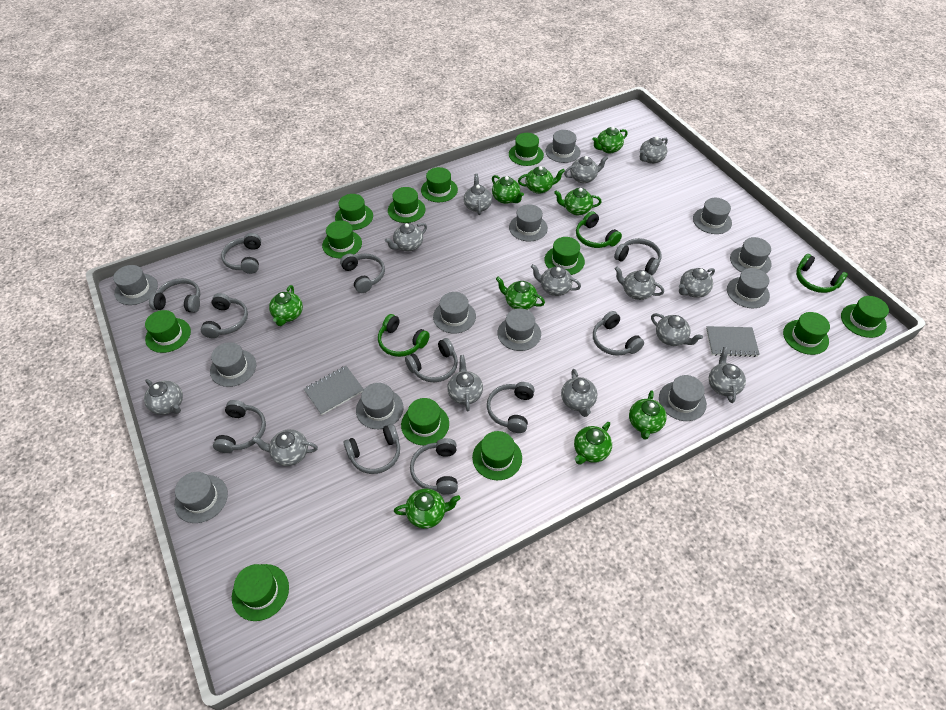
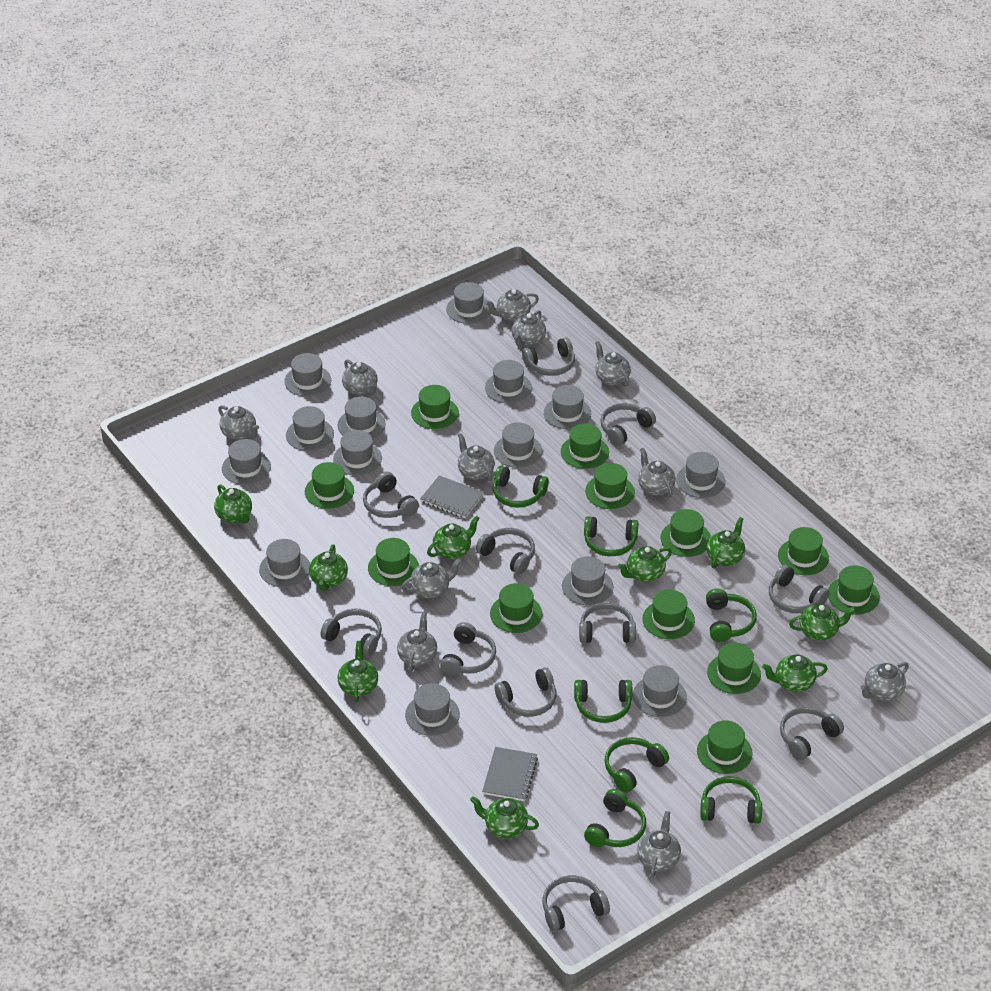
green headphones: [378,314,430,357] [576,211,622,248] [796,254,848,293] = 3 -> [493,466,549,507] [574,680,632,723] [584,516,638,556] [584,789,646,847] [604,737,669,793] [700,776,762,824] [706,589,757,642] = 7
grey hat: [113,265,158,305] [174,472,228,523] [210,342,256,387] [356,383,404,429] [433,292,476,333] [497,308,541,351] [509,204,548,241] [545,130,580,163] [659,375,707,421] [693,198,732,234] [727,268,770,308] [730,237,772,273] = 12 -> [222,439,271,485] [259,539,310,587] [284,353,331,397] [286,406,334,451] [333,430,382,476] [337,396,386,439] [405,683,460,736] [446,282,490,324] [485,360,532,403] [494,422,542,468] [544,385,591,429] [562,556,613,605] [633,665,687,717] [676,452,725,498] = 14
grey teapot: [144,379,183,415] [252,429,318,466] [385,223,427,251] [447,355,483,412] [464,174,492,215] [531,264,581,296] [561,369,597,417] [564,156,608,183] [615,267,664,300] [640,137,668,164] [651,313,703,346] [679,268,715,298] [709,347,746,403] = 13 -> [218,405,259,440] [342,359,377,395] [397,612,437,672] [401,558,462,598] [458,433,495,482] [485,289,539,322] [511,310,546,347] [595,341,631,387] [637,811,681,878] [638,448,676,498] [860,662,909,701] = 11

